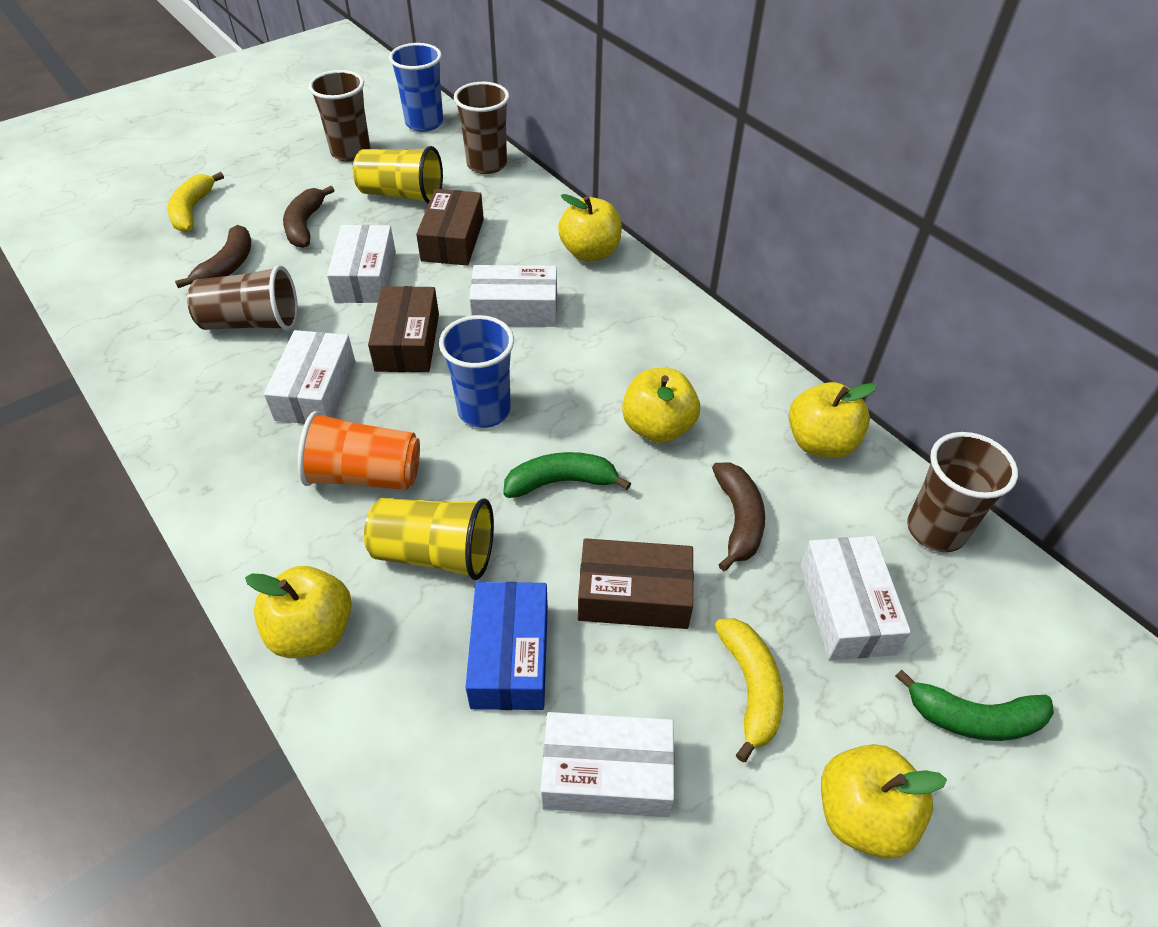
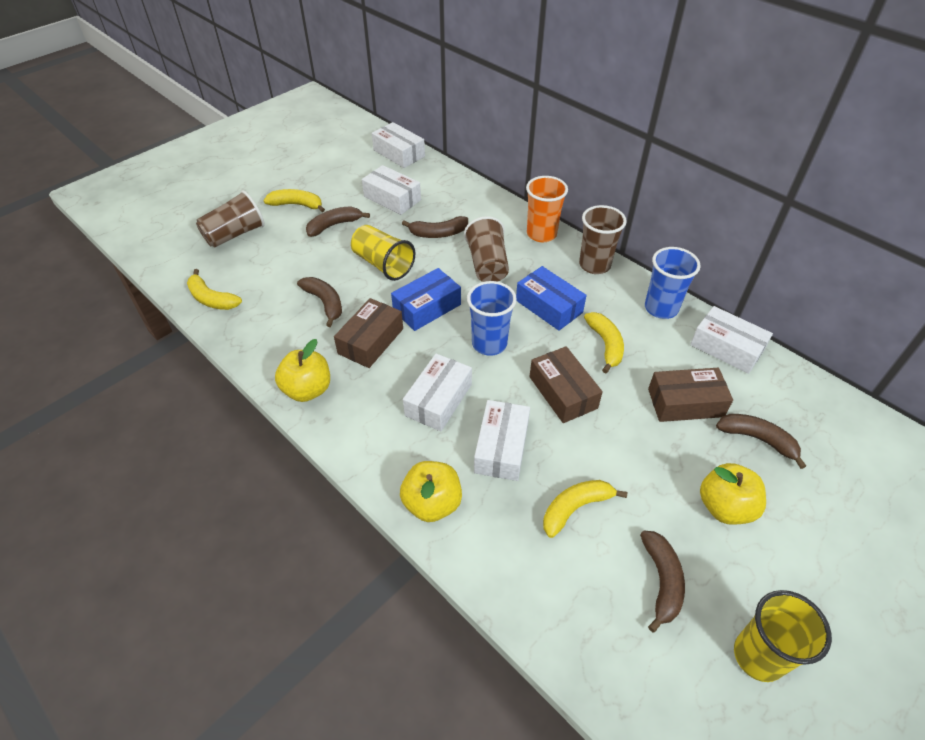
blue box: [465,582,548,710] = 1 -> [391,268,461,331] [516,266,587,331] = 2
brown banana: [175,225,251,288] [283,186,334,248] [712,462,765,571] = 3 -> [297,277,342,327] [306,207,370,237] [402,216,468,238] [640,531,685,633] [716,414,806,469] = 5
brown cup: [187,265,298,331] [308,70,370,162] [454,82,509,174] [907,432,1018,552] = 4 -> [196,190,265,248] [464,216,509,282] [579,205,627,274] = 3
green banana: [503,452,631,498] [895,670,1054,741] = 2 -> none = 0
yellow apple: [245,566,352,658] [558,194,622,262] [622,368,700,443] [789,382,877,458] [821,744,947,859] = 5 -> [275,339,330,402] [400,461,462,522] [700,463,766,525] = 3
yellow banana: [167,172,224,232] [715,618,783,762] = 2 -> [187,269,242,310] [263,189,325,212] [543,480,627,538] [584,312,624,373] = 4

